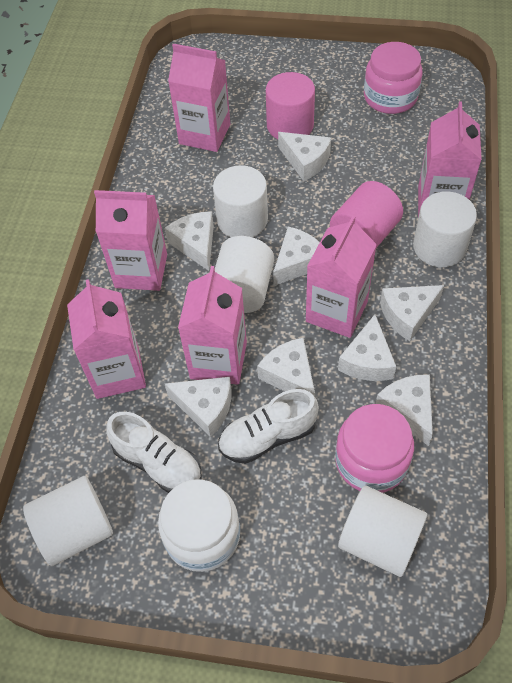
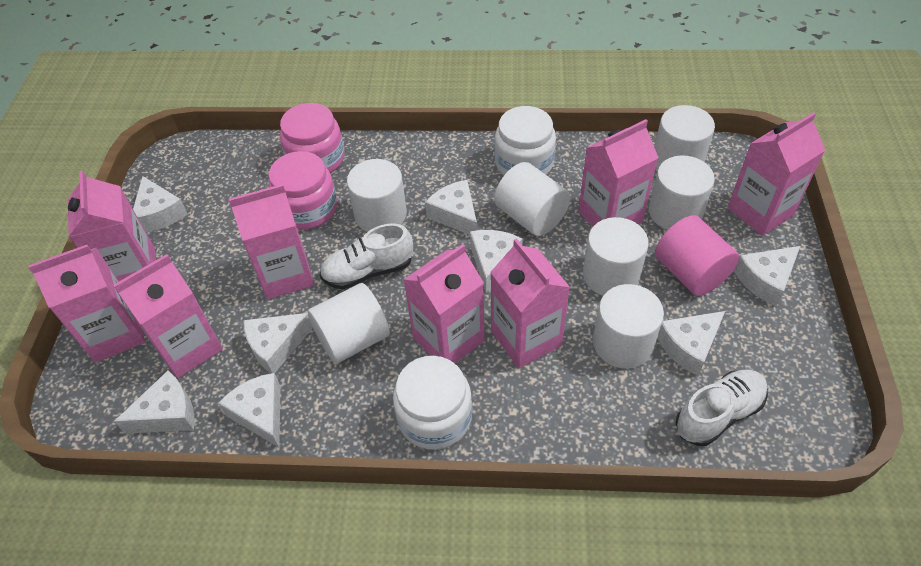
pink carton: [67,279,146,399] [94,190,167,291] [168,44,230,152] [178,266,247,385] [306,215,377,338] [418,101,482,218] = 6 -> [28,245,145,363] [68,171,156,281] [113,254,223,378] [229,184,315,299] [403,244,485,363] [490,238,570,368] [578,119,658,227] [728,112,825,236] = 8
pink cylinder: [266,72,315,139] [330,181,403,248] = 2 -> [655,215,740,296] = 1
white cylinder: [23,476,113,566] [213,165,268,237] [215,236,274,313] [338,486,427,577] [413,191,477,267] = 5 -> [308,283,390,364] [347,159,407,232] [494,162,570,236] [583,217,649,296] [593,284,664,369] [649,155,715,230] [654,105,715,169] = 7
white jar: [158,479,240,572] = 1 -> [393,356,472,450] [495,106,556,175] = 2

